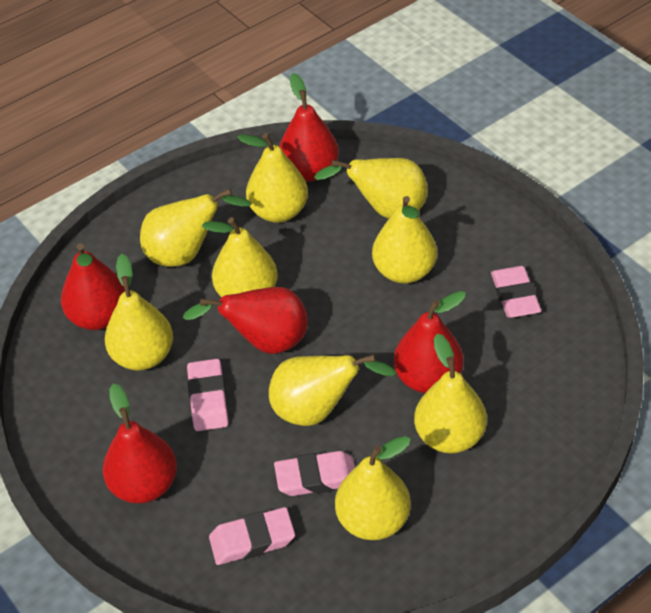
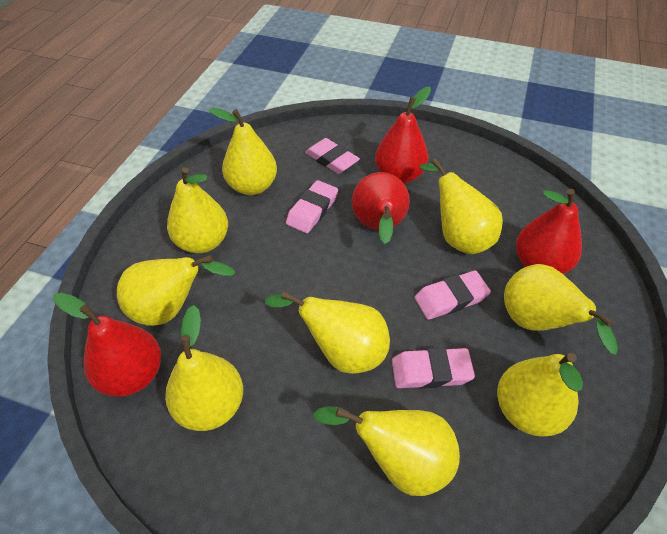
red pear: [61,244,125,330] [103,383,177,504] [183,287,308,354] [279,73,339,181] [394,291,466,393] = 5 -> [53,293,161,397] [352,172,410,244] [375,87,431,184] [516,189,582,274] = 4

